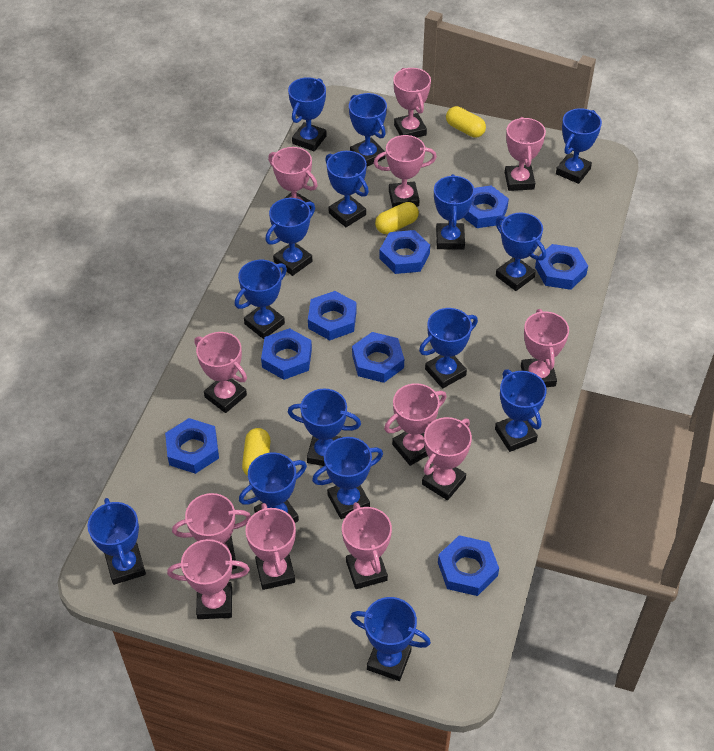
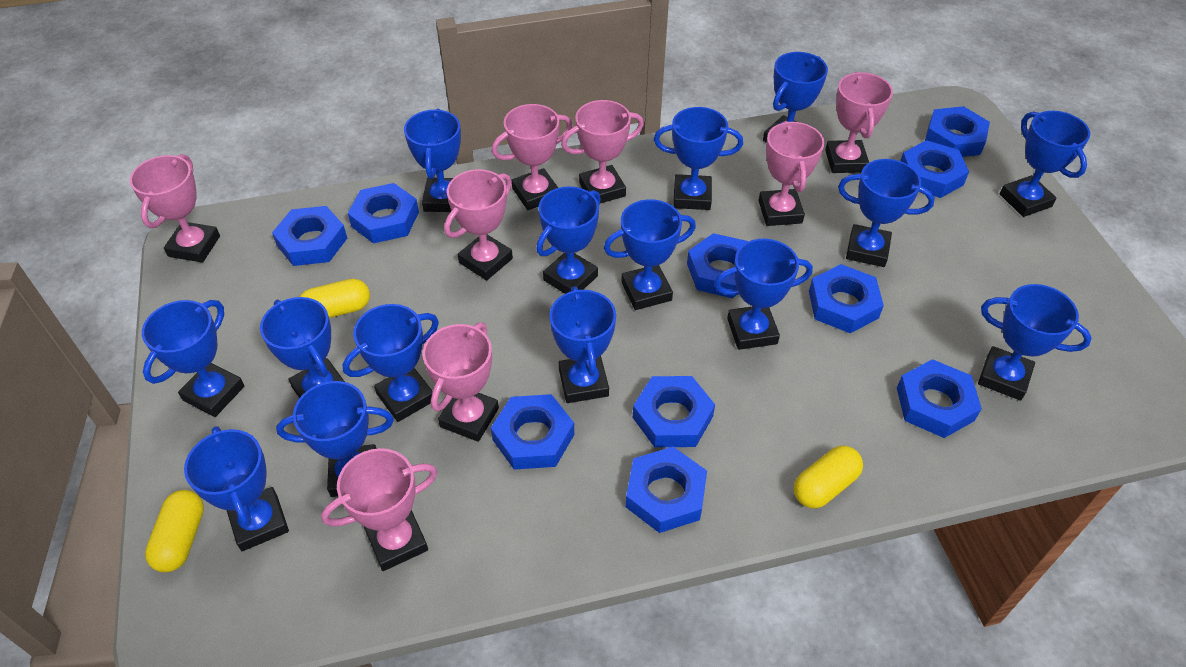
blue nut: [165,418,219,474] [261,328,312,380] [308,291,357,340] [352,332,404,383] [379,230,430,274] [438,535,499,596] [463,186,509,228] [535,244,588,290] = 8 -> [272,206,347,266] [348,183,419,243] [491,394,574,470] [626,447,707,533] [633,376,715,447] [687,233,748,298] [809,264,884,333] [897,359,982,438] [900,140,969,198] [925,106,990,157] = 10
pink trophy: [167,539,250,619] [172,493,251,569] [194,332,247,413] [245,503,296,590] [268,147,318,210] [342,502,392,589] [374,135,437,208] [384,383,447,466] [393,68,431,137] [422,417,472,500] [505,117,546,191] [521,309,569,387] = 12 -> [130,154,220,263] [321,448,438,571] [423,322,499,442] [444,169,513,280] [492,104,573,210] [561,100,644,203] [759,121,825,226] [825,72,893,173] = 8

